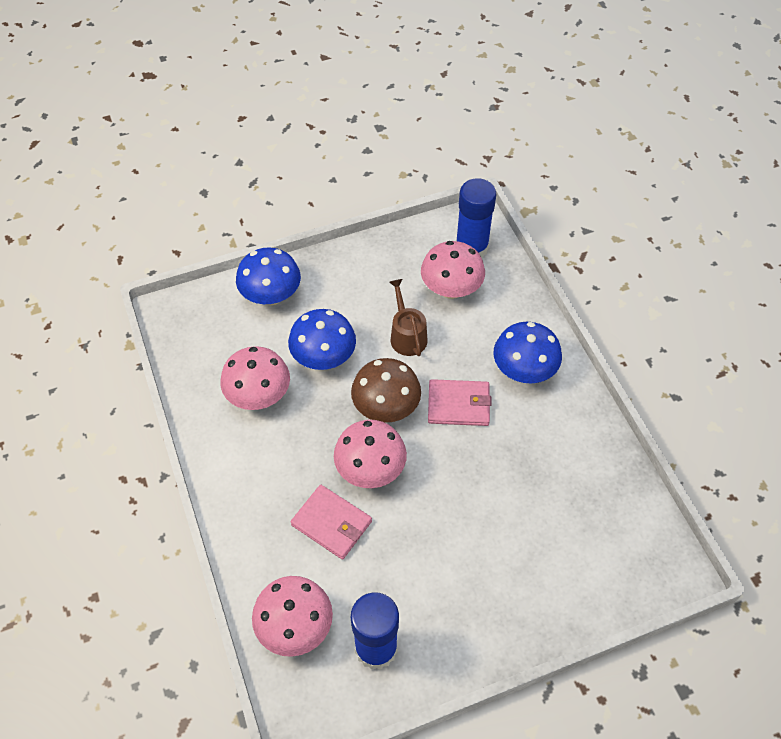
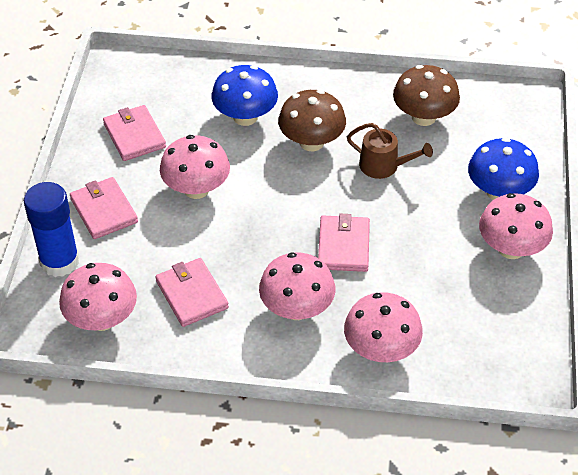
blue glue stick: [351,592,399,670] [456,178,496,258] = 2 -> [24,182,80,277] = 1
blue mushroom: [236,248,301,305] [288,309,356,370] [494,322,562,383] = 3 -> [211,65,278,126] [468,138,539,200] = 2
brown mushroom: [351,358,421,423] = 1 -> [278,90,346,151] [393,65,460,126] = 2
pink mushroom: [220,346,290,410] [252,576,333,657] [334,420,407,488] [421,241,485,299] = 4 -> [59,263,137,331] [160,135,230,199] [259,252,335,320] [344,292,423,362] [479,193,553,259] = 5
pink wallet: [291,485,372,559] [428,379,491,426] = 2 -> [70,177,138,239] [103,105,166,161] [155,258,229,327] [318,214,370,272] = 4

